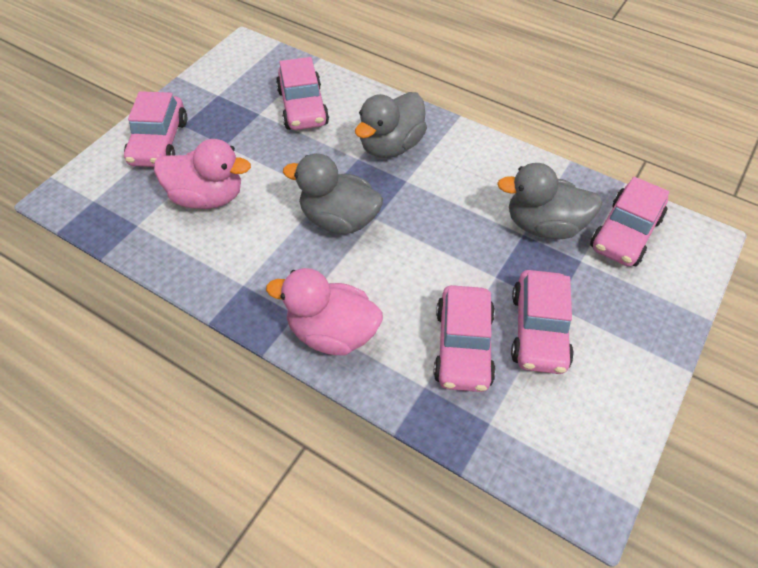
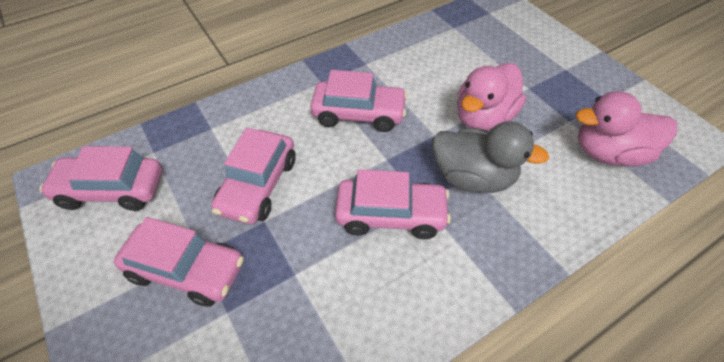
grey duck: [283,153,383,234] [355,92,427,158] [497,163,602,239] = 3 -> [432,121,549,193] = 1

